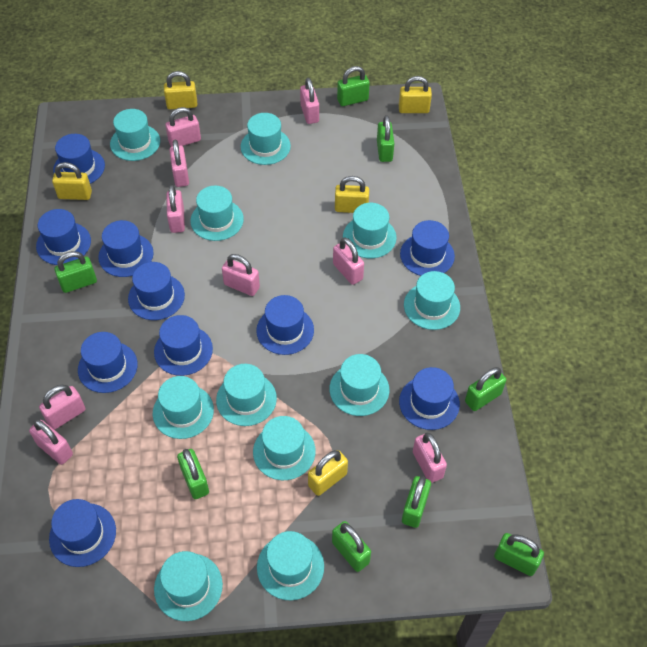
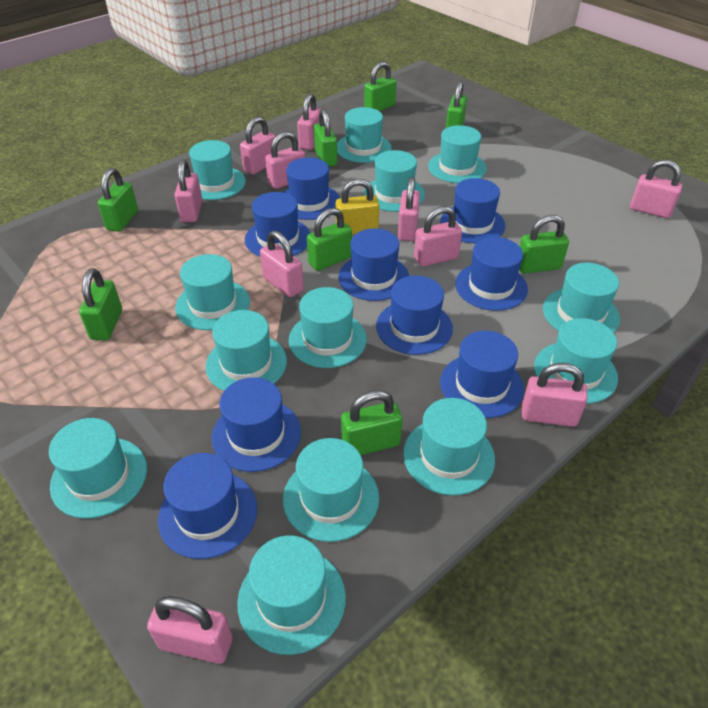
blue hat: [36,209,91,265] [49,499,116,567] [53,134,105,184] [78,332,138,393] [98,220,154,277] [128,262,185,320] [154,315,213,376] [256,295,314,355] [399,367,460,430] [400,220,455,276] = 10 -> [158,453,257,559] [212,377,301,472] [245,192,310,256] [283,157,340,220] [339,228,409,301] [376,275,453,355] [440,178,505,243] [440,331,524,418] [455,237,528,311] = 9
pink padlock: [29,419,73,465] [39,385,85,430] [165,107,201,147] [166,185,185,233] [169,140,189,187] [222,254,260,296] [300,78,319,124] [333,237,364,285] [413,433,447,483] = 9 -> [147,596,233,664] [175,160,202,222] [240,117,276,175] [260,231,304,297] [265,132,305,189] [297,93,322,150] [398,177,420,241] [414,206,462,266] [522,363,588,427] [630,160,682,218] = 10
turquoise hat: [110,109,160,161] [153,376,214,439] [154,551,223,621] [190,186,244,241] [216,364,277,426] [241,113,291,165] [253,416,316,480] [257,531,324,600] [329,354,389,416] [343,203,397,258] [404,271,460,330] = 11 -> [49,418,147,519] [175,254,250,330] [189,140,246,200] [205,310,287,391] [237,535,346,655] [283,438,379,542] [289,287,367,368] [337,107,392,163] [364,150,425,212] [403,398,495,495] [428,125,487,183] [534,318,618,404] [543,263,620,333] = 13
yellow padlock: [52,162,92,200] [164,71,197,109] [308,450,348,496] [335,176,369,213] [399,76,432,113] = 5 -> [336,179,379,235] = 1

